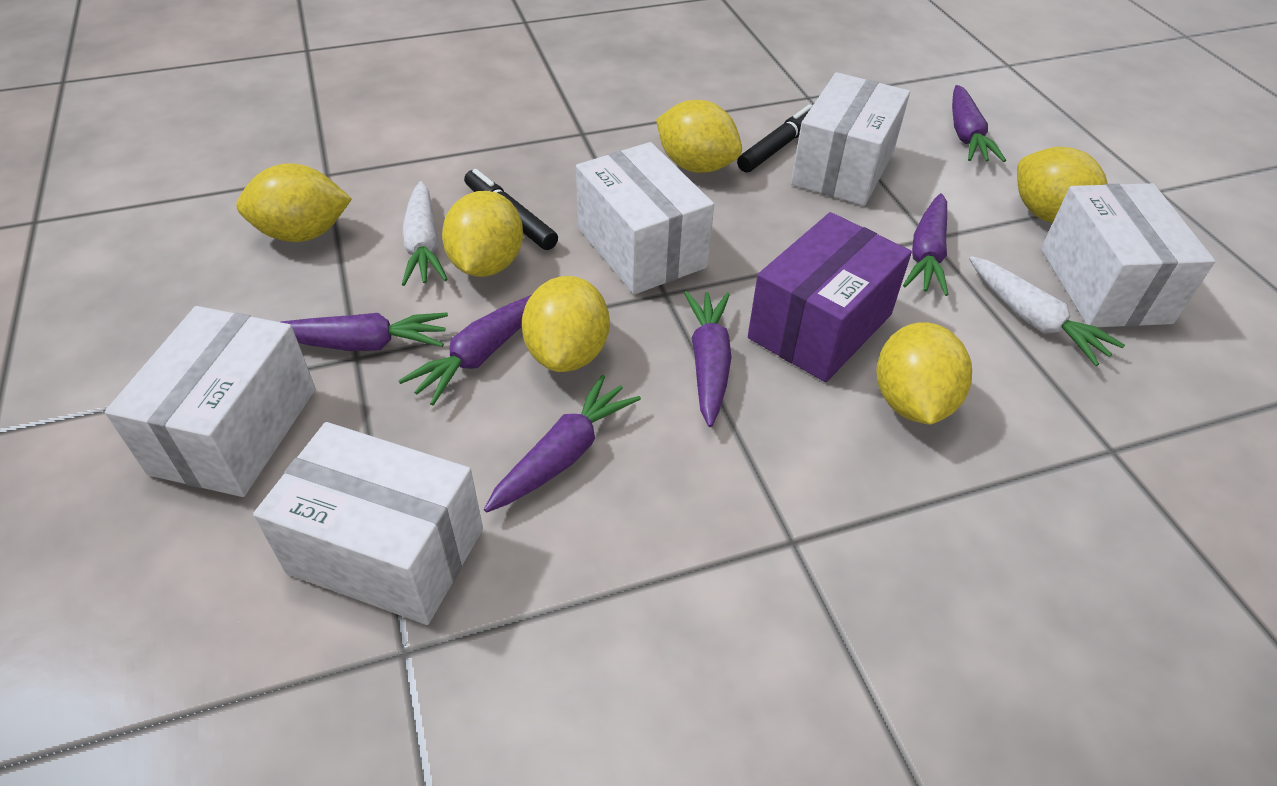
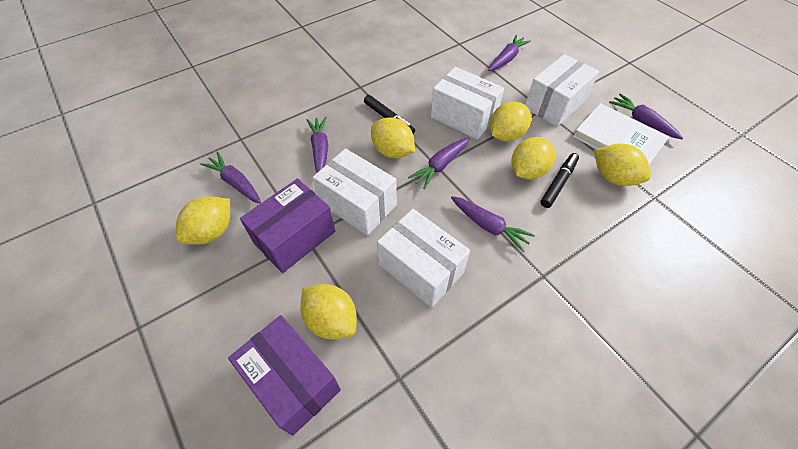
purple box: [748,212,912,382] = 1 -> [228,315,341,436] [240,178,335,273] = 2
white book: none = 0 -> [573,103,669,164] = 1
white box: [105,306,316,497] [253,422,483,625] [576,142,714,294] [791,72,910,206] [1041,183,1215,327] = 5 -> [313,148,397,236] [377,209,470,308] [431,67,504,140] [525,54,599,127] = 4
white carrot: [402,181,448,286] [969,256,1125,366] = 2 -> none = 0

